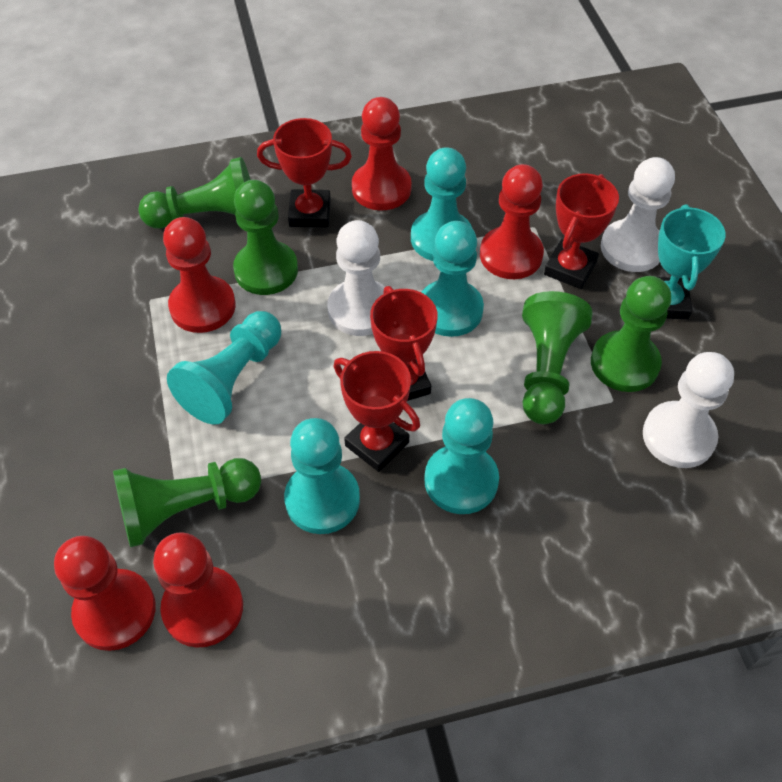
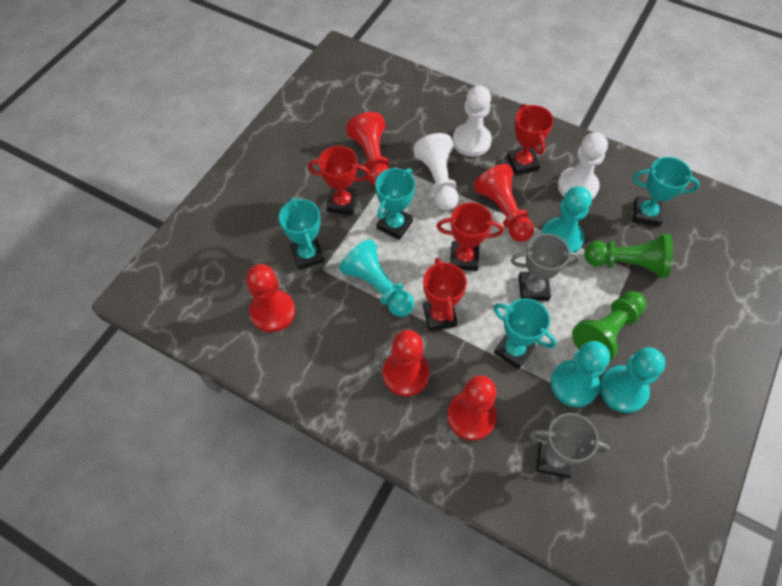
green pawn: [113,458,261,547] [138,157,251,229] [233,180,298,295] [522,291,593,424] [591,276,671,392] = 5 -> [572,291,646,361] [584,234,673,278] = 2
grey trophy: none = 0 -> [511,233,580,301] [529,413,610,478] = 2
turquoise pawn: [167,311,281,425] [284,418,360,534] [411,147,472,261] [421,221,484,337] [424,398,499,514] = 5 -> [339,239,414,317] [541,186,592,253] [550,341,610,407] [600,347,665,413] = 4
turquoise trophy: [658,204,726,320] = 1 -> [279,197,325,270] [375,168,415,240] [493,298,557,370] [633,157,700,227] = 4

